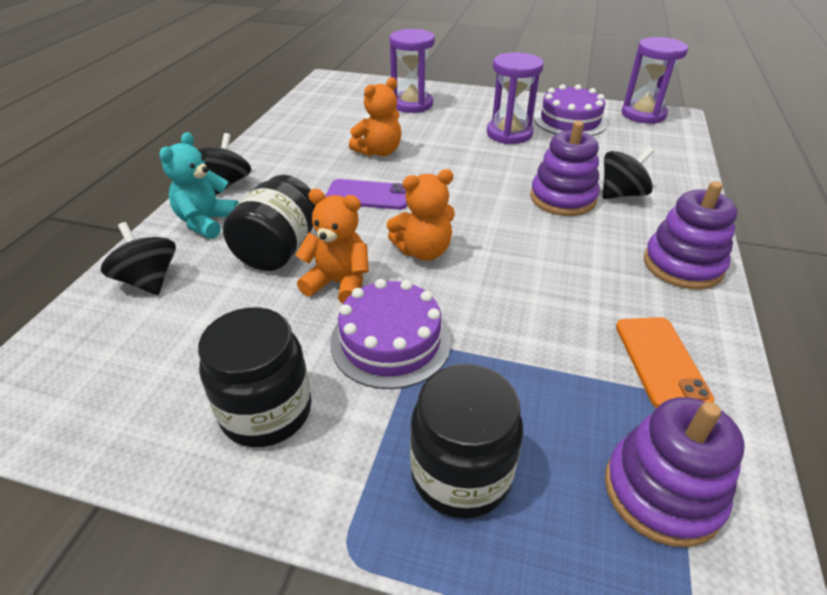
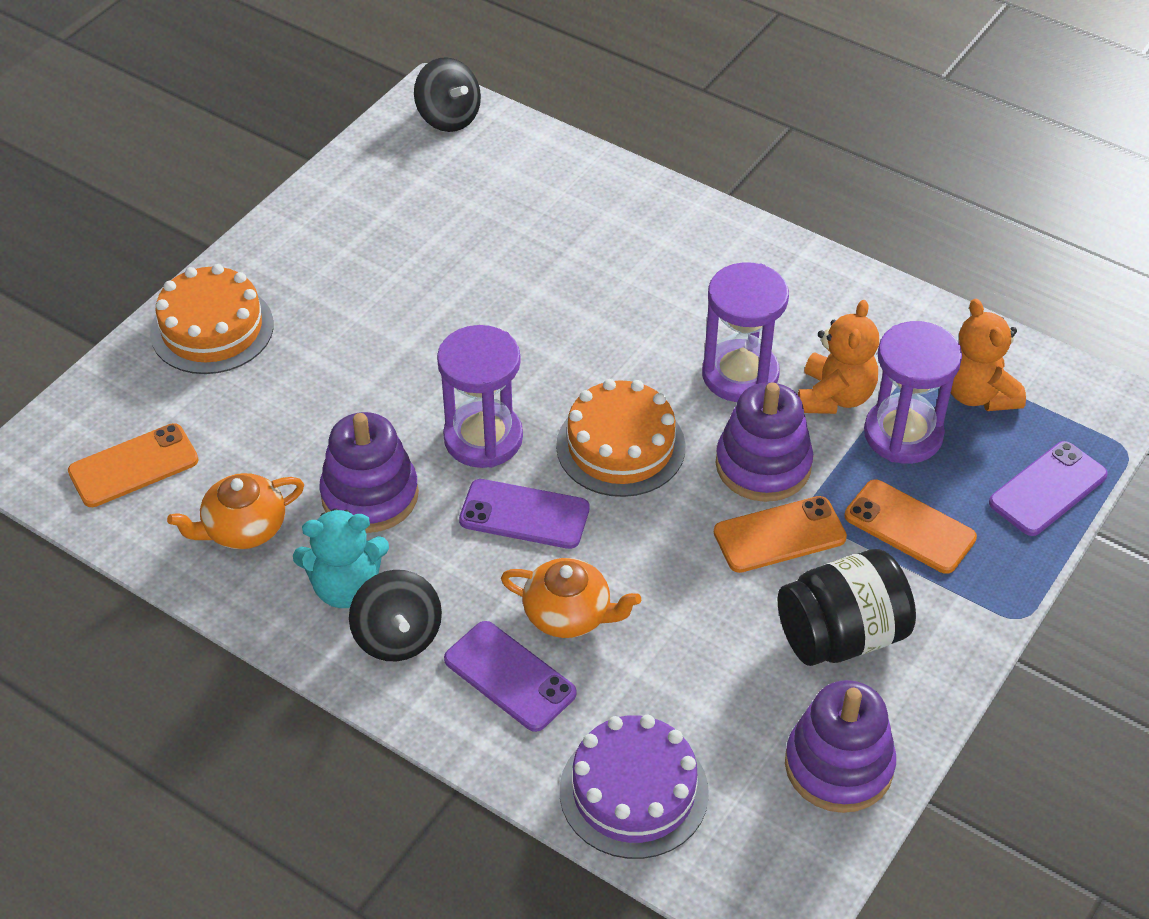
black jar: [198,307,312,447] [223,175,316,271] [410,364,523,519] = 3 -> [778,549,916,666] = 1
black spinning top: [101,222,176,295] [198,133,251,195] [603,147,654,199] = 3 -> [349,570,442,662] [414,57,481,132] = 2
orange cake: none = 0 -> [150,264,274,374] [556,379,686,497] = 2
orange phone: [616,317,714,408] = 1 -> [68,423,199,507] [714,496,847,573] [845,479,977,574] = 3
orange teapot: none = 0 -> [167,473,304,549] [501,558,641,638] = 2
orange teddy bear: [296,189,369,304] [349,77,401,157] [387,169,455,261] = 3 -> [798,300,879,414] [951,299,1026,411] = 2
purple cake: [330,279,451,389] [534,84,607,136] = 2 -> [560,715,709,859] = 1
purple phone: [325,179,407,210] = 1 -> [444,621,577,732] [459,479,590,549] [989,441,1108,536] = 3

